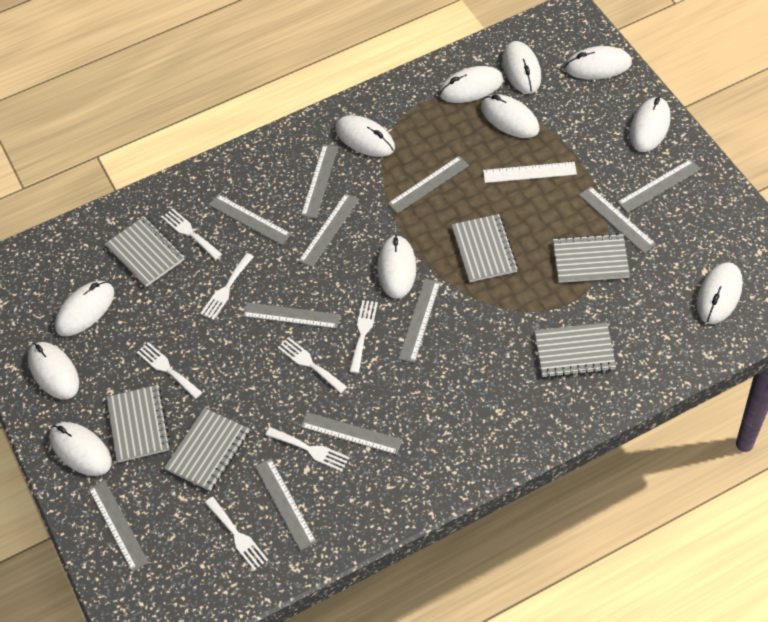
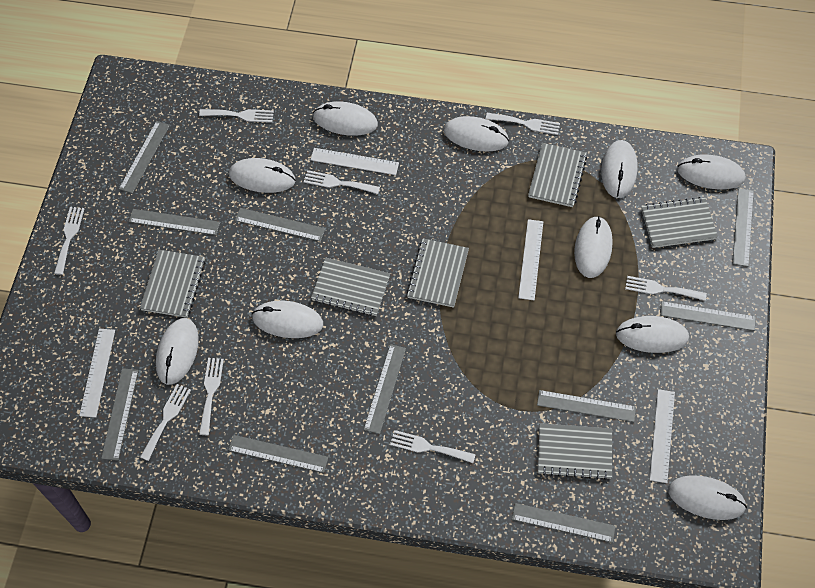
grey ruler: [89,480,149,572] [209,194,291,245] [242,302,340,329] [255,458,317,551] [299,193,359,268] [301,144,338,218] [301,412,403,455] [388,156,469,214] [398,279,441,363] [579,186,656,253] [617,159,701,213] = 11 -> [101,368,139,461] [119,121,170,194] [129,209,220,235] [228,435,329,473] [235,208,325,242] [364,344,406,434] [512,503,616,543] [537,390,636,422] [660,301,756,331] [733,188,754,267] = 10
white fork: [137,342,203,399] [162,209,222,260] [200,253,254,320] [205,497,268,571] [265,427,349,472] [278,337,347,394] [349,300,378,373] = 7 -> [54,207,84,275] [140,384,191,461] [199,109,274,123] [199,358,224,435] [304,170,380,194] [390,430,476,463] [486,113,560,135] [625,276,707,301] = 8
white mouse: [28,342,79,399] [49,422,112,476] [55,281,114,336] [335,115,395,157] [377,235,416,299] [439,66,504,103] [481,94,539,138] [502,41,541,94] [565,46,632,80] [629,97,671,152] [697,262,743,324] = 11 -> [156,318,199,385] [229,158,295,193] [252,300,323,338] [313,102,378,136] [444,116,509,152] [574,216,613,278] [601,140,638,198] [616,316,689,353] [668,475,747,520] [677,154,745,189] = 10
white ruler: [483,162,577,183] = 1 -> [79,329,115,418] [311,148,399,175] [518,219,543,300] [650,389,675,483] = 4

